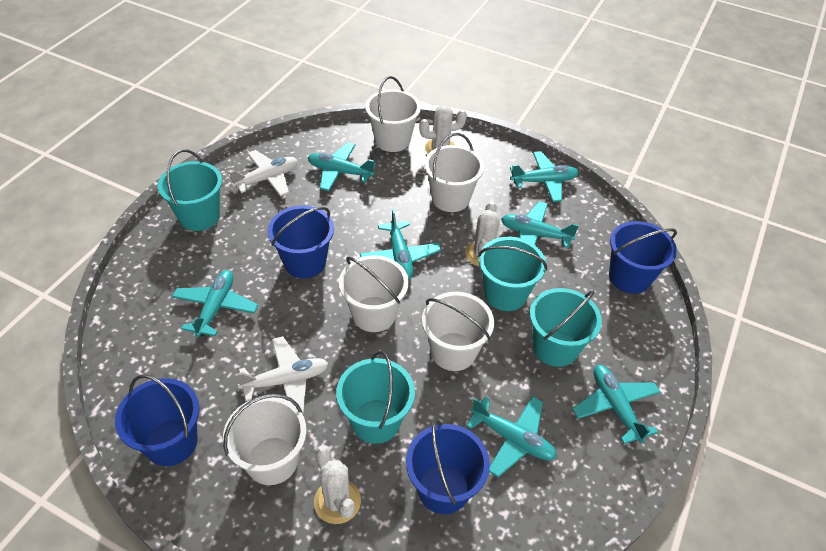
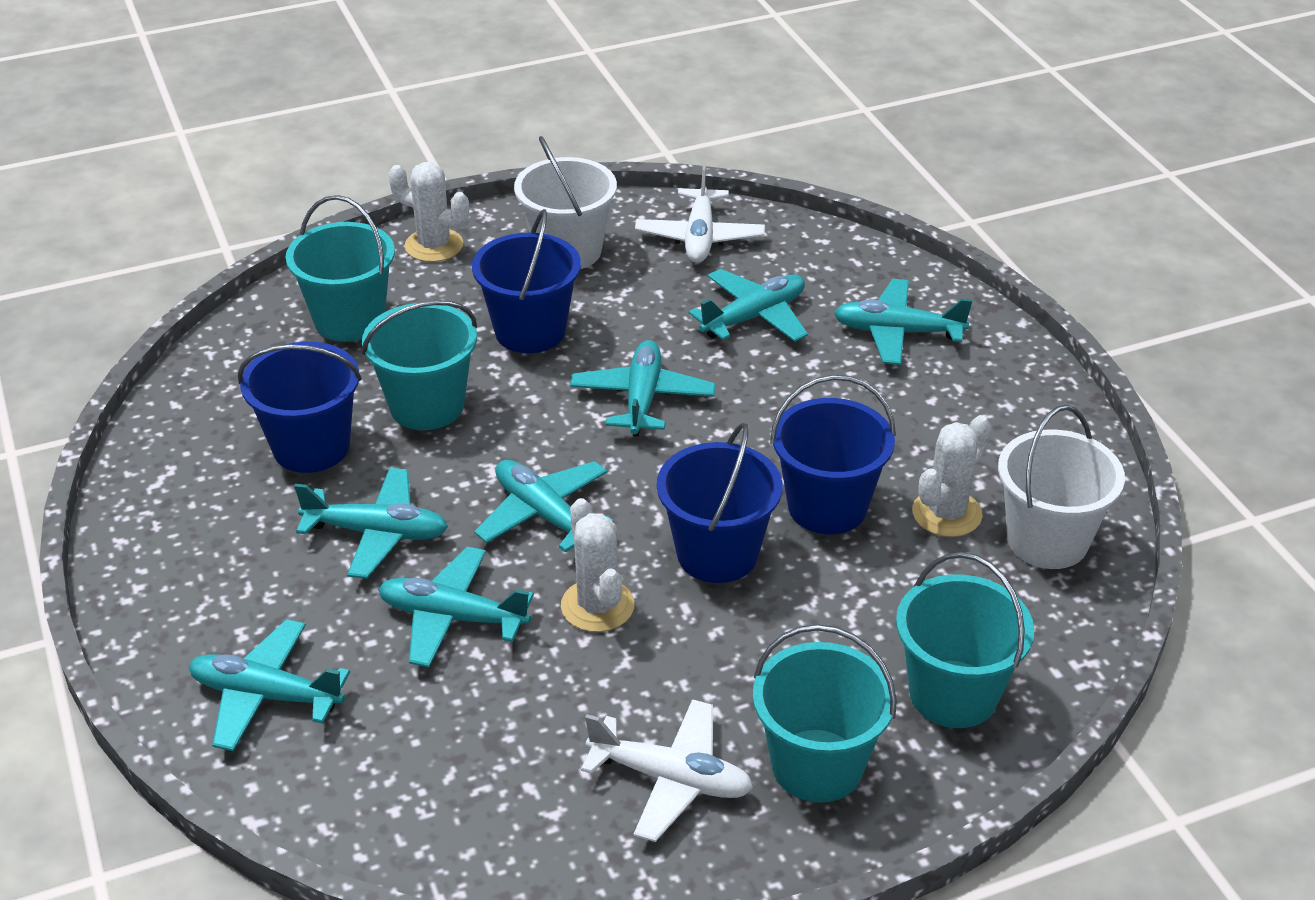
white bucket: [223,394,307,485] [339,255,409,332] [365,76,421,152] [422,292,494,371] [424,133,484,212] = 5 -> [514,136,617,269] [998,405,1125,569] = 2

